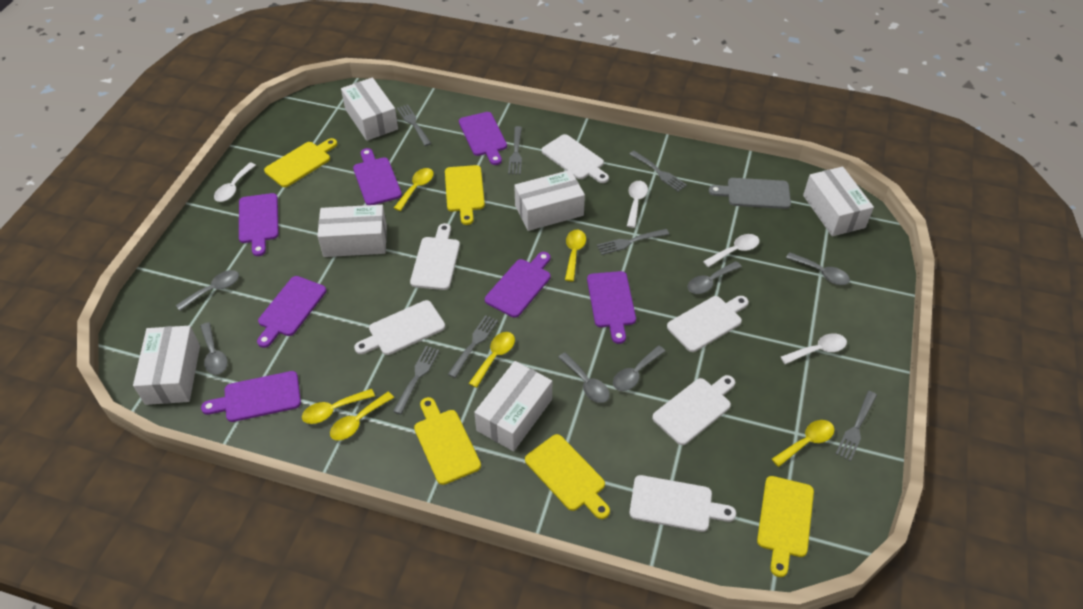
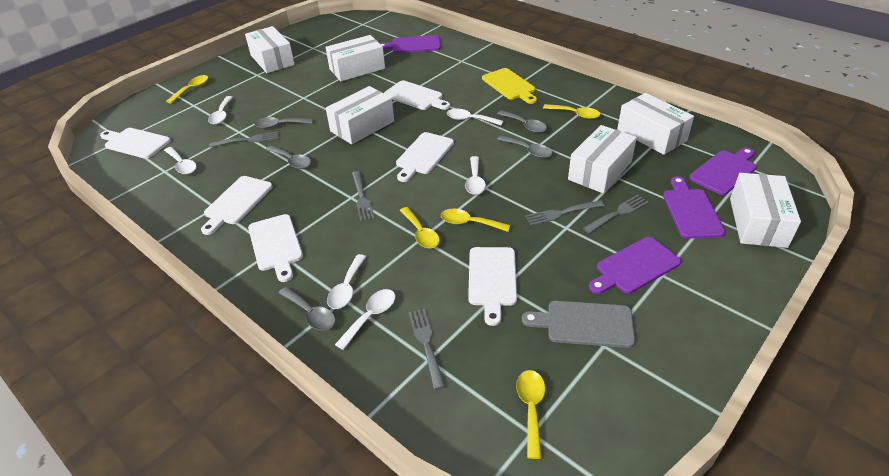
grey fork: [393,346,440,414] [397,104,431,146] [448,315,498,378] [508,126,522,175] [597,229,669,255] [630,151,687,192] [836,391,877,461] = 7 -> [209,131,279,147] [352,171,375,221] [408,309,445,390] [525,200,605,226] [583,195,649,233] = 5
grey spoon: [176,270,239,311] [200,322,228,375] [558,352,610,403] [613,346,665,391] [687,261,742,294] [786,252,850,285] = 6 -> [254,117,313,129] [266,145,311,169] [278,287,336,330] [497,110,547,133] [497,135,553,158] = 5
purple cutting board: [201,371,301,422] [239,193,279,256] [257,276,326,348] [353,148,402,205] [459,112,507,165] [485,252,551,318] [587,271,636,344] = 7 -> [380,35,441,53] [589,237,681,294] [663,176,725,239] [689,148,757,195] = 4
white spoon: [214,163,256,202] [627,181,648,228] [703,234,760,267] [781,333,847,364] = 4 -> [164,147,197,174] [208,96,233,125] [327,254,366,309] [335,289,396,350] [447,109,503,125] [465,156,486,195] = 6
yellow cutting board: [264,138,337,187] [414,397,481,485] [445,165,485,225] [525,434,610,519] [757,476,814,577] = 5 -> [482,68,537,104] = 1
yellow spoon: [302,389,375,424] [330,392,394,441] [394,168,434,211] [469,332,515,388] [565,230,586,281] [772,420,834,467] = 6 -> [166,75,208,104] [399,207,440,249] [441,209,510,232] [516,370,545,459] [543,104,600,119] = 5

